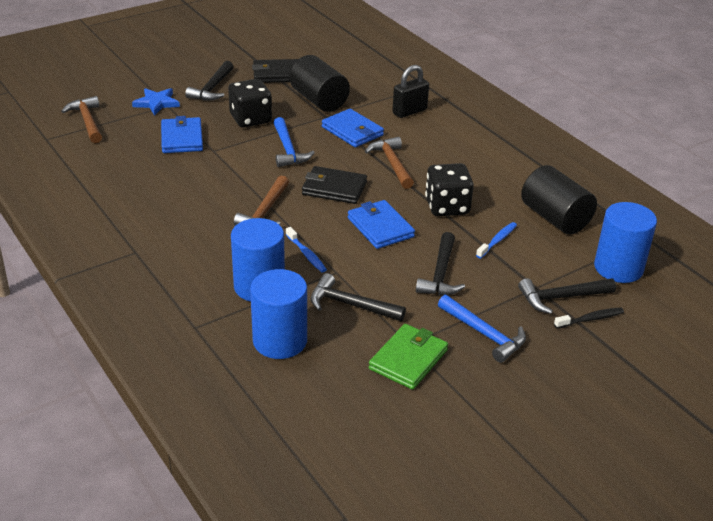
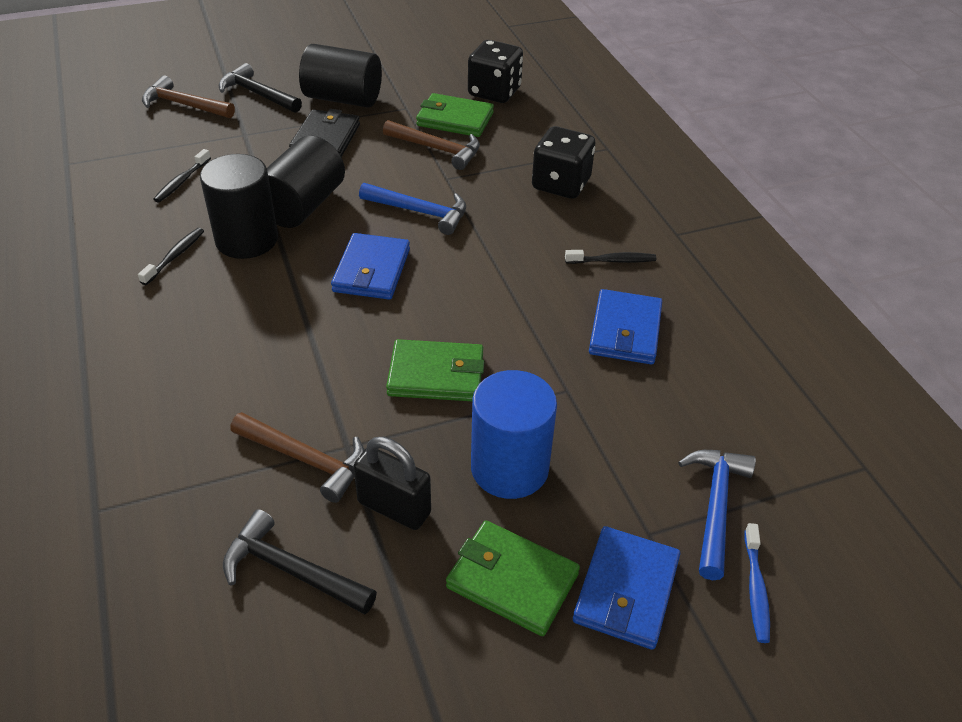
black cylinder: [289,55,350,112] [521,165,597,235] = 2 -> [200,154,278,259] [267,136,345,228] [299,44,382,108] = 3
black hammer: [185,61,234,101] [311,273,406,321] [416,232,465,295] [518,278,616,314] = 4 -> [219,63,302,113] [223,509,377,614] = 2
black toothbrush: [554,308,624,329] = 1 -> [138,228,204,285] [153,149,211,202] [565,250,656,264] = 3
black wallet: [252,59,298,83] [302,166,367,204] = 2 -> [289,109,360,157] = 1
blue cylinder: [231,218,285,302] [250,269,307,359] [594,202,657,283] = 3 -> [471,370,557,499] = 1
blue star: [132,88,180,115] = 1 -> none = 0
blue toothbrush: [286,227,327,272] [476,222,517,258] = 2 -> [744,523,770,643] = 1
green wallet: [369,324,448,390] = 1 -> [386,339,485,401] [416,93,494,137] [446,521,580,636] = 3

